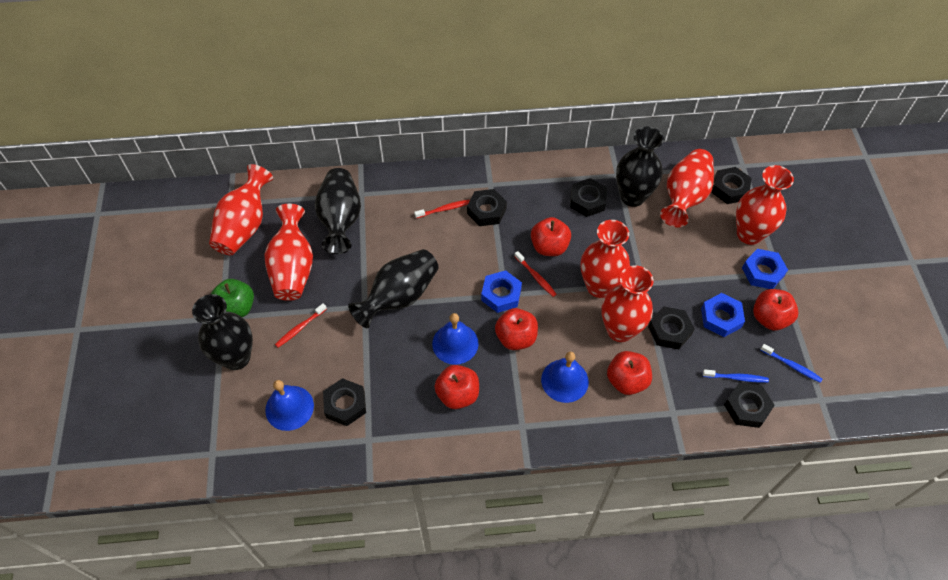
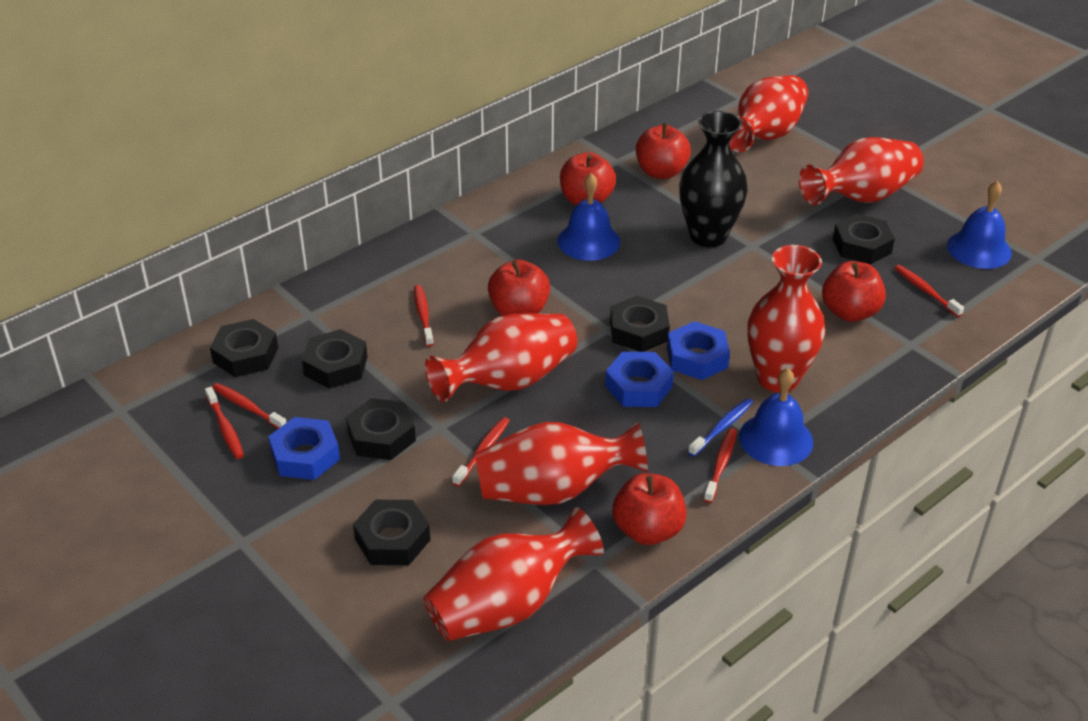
black vase: [192,294,253,370] [315,168,361,254] [348,249,439,328] [616,127,664,207] = 4 -> [679,111,748,247] = 1
blue toothbrush: [702,369,769,383] [761,344,822,383] = 2 -> [688,398,753,457] = 1
green apple: [211,279,254,317] = 1 -> none = 0
red toothbrush: [275,303,327,348] [414,200,470,218] [514,251,556,297] = 3 -> [205,387,244,459] [212,383,287,429] [414,285,434,347] [452,417,510,487] [704,428,737,503] [894,265,964,317] = 6

